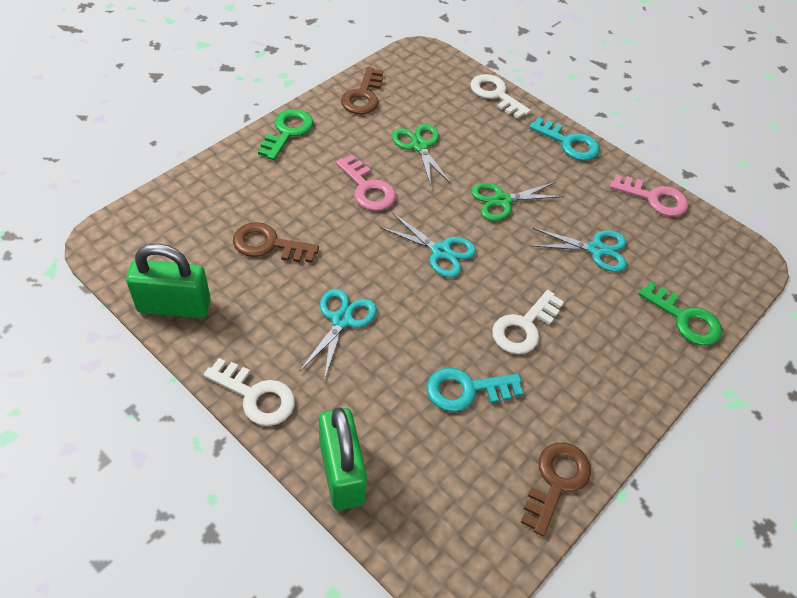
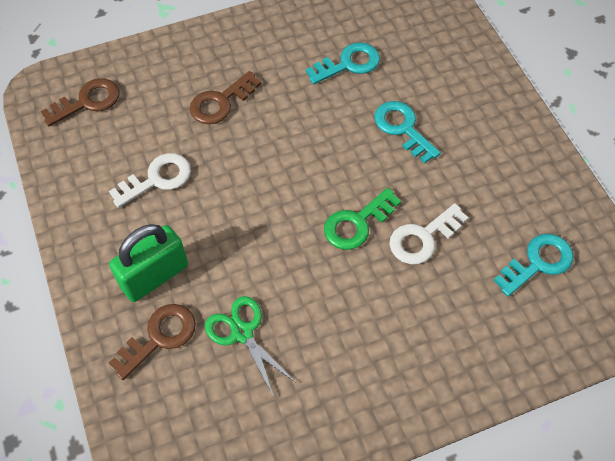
green key: [258,109,313,160] [638,282,722,346] = 2 -> [324,188,401,250] = 1
green padlock: [126,243,211,318] [319,407,367,510] = 2 -> [109,224,188,302] = 1
green scissors: [392,124,451,186] [471,182,565,221] = 2 -> [205,296,296,397] = 1
pink key: [336,155,396,211] [610,174,688,217] = 2 -> none = 0
turquoise key: [426,367,523,412] [529,117,600,161] = 2 -> [306,42,380,84] [374,101,441,164] [493,234,573,297] = 3
turquoise scissors: [299,289,377,381] [380,213,476,277] [532,228,627,272] = 3 -> none = 0
white key: [204,358,295,426] [470,74,531,119] [492,290,564,354] = 3 -> [109,153,191,208] [389,203,468,264] = 2

